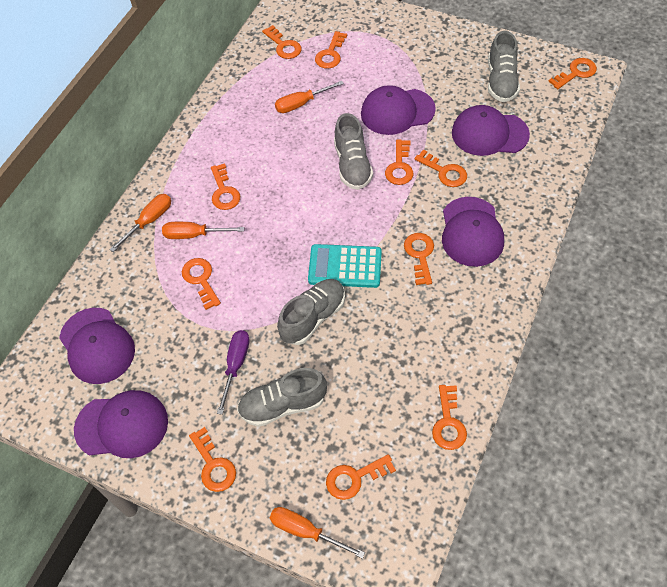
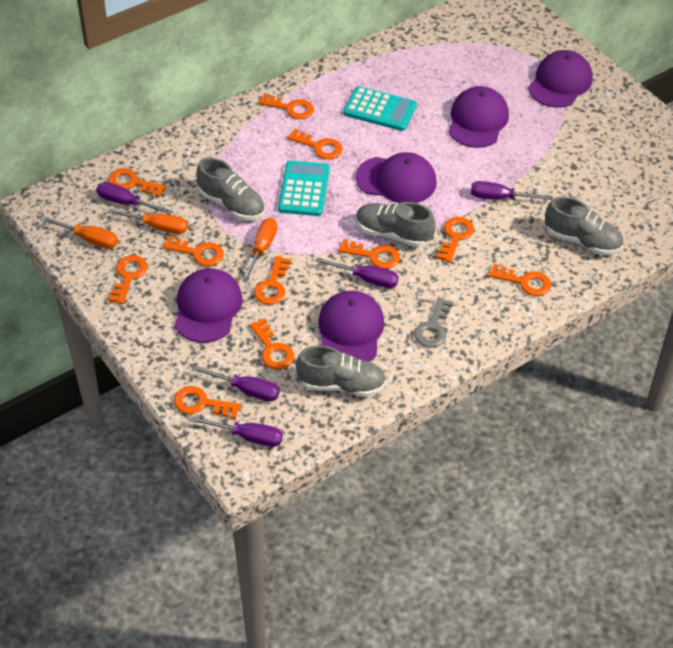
grey key: none = 0 -> [414,297,453,348] = 1
orange screwdriver: [109,194,171,252] [162,222,244,239] [270,507,365,559] [275,81,344,113] = 4 -> [40,216,118,249] [107,208,188,234] [242,218,277,283] = 3
purple screwdriver: [217,330,250,415] = 1 -> [96,182,172,215] [190,416,283,447] [192,365,280,402] [315,257,399,288] [471,181,553,200] = 5
turquoise calculator: [308,244,382,288] = 1 -> [278,160,330,216] [343,86,417,131] = 2

